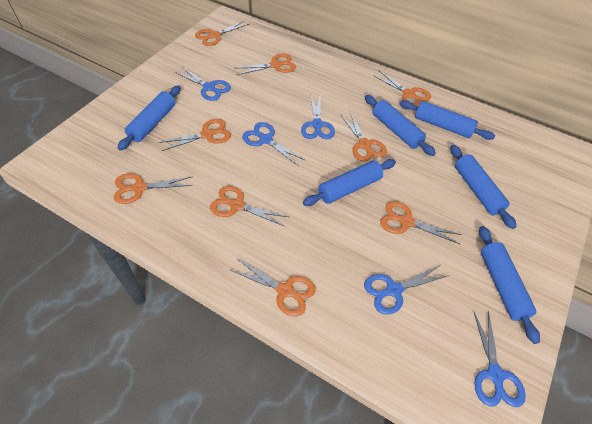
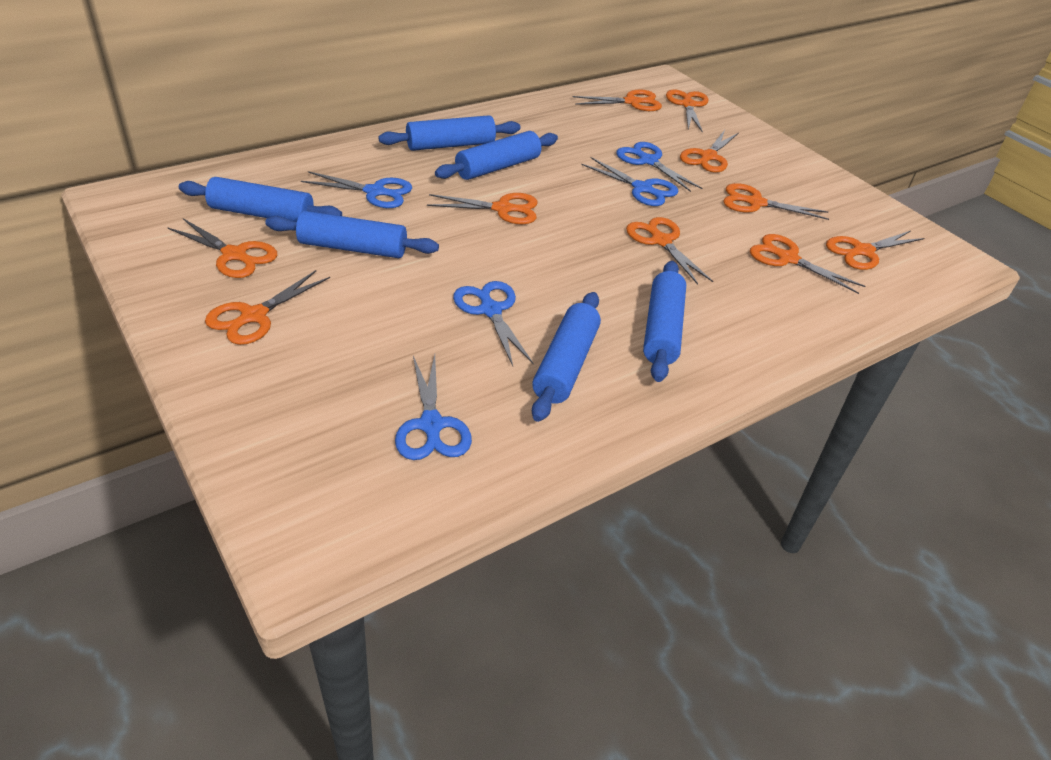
orange scissors: [114,173,193,204] [158,119,231,151] [195,20,249,46] [210,186,289,226] [230,259,316,317] [237,53,296,75] [340,112,387,162] [373,70,431,106] [380,201,462,244] = 9 -> [167,218,277,278] [205,270,330,345] [427,193,538,224] [573,89,662,111] [626,217,713,285] [666,89,708,133] [680,130,739,173] [723,183,829,220] [750,234,866,294] [826,231,924,270] = 10

